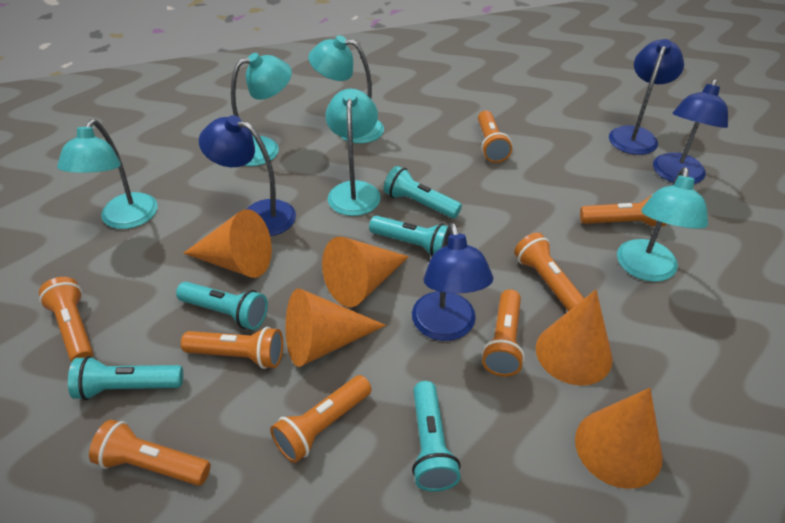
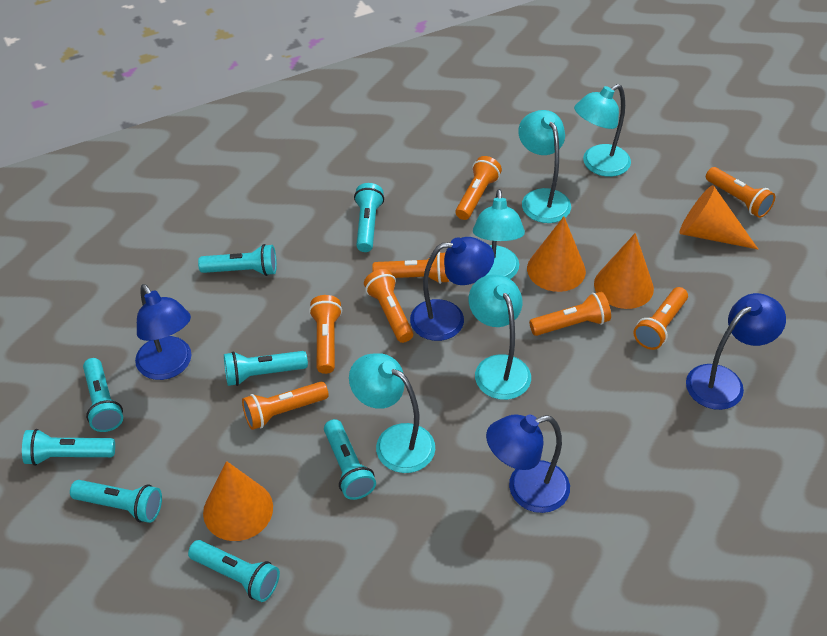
orange cone: [183,209,272,278] [285,288,386,367] [322,237,409,307] [536,290,613,386] [575,388,663,489] = 5 -> [203,461,273,541] [527,217,586,292] [594,233,654,309] [680,185,758,249] = 4
turquoise flashlight: [68,356,183,400] [176,282,268,330] [369,216,448,257] [383,166,462,219] [412,381,461,492] = 5 -> [22,429,115,466] [70,480,162,523] [83,358,123,432] [188,540,280,602] [198,244,277,276] [224,351,308,386] [324,419,376,500] [354,183,384,252] = 8

